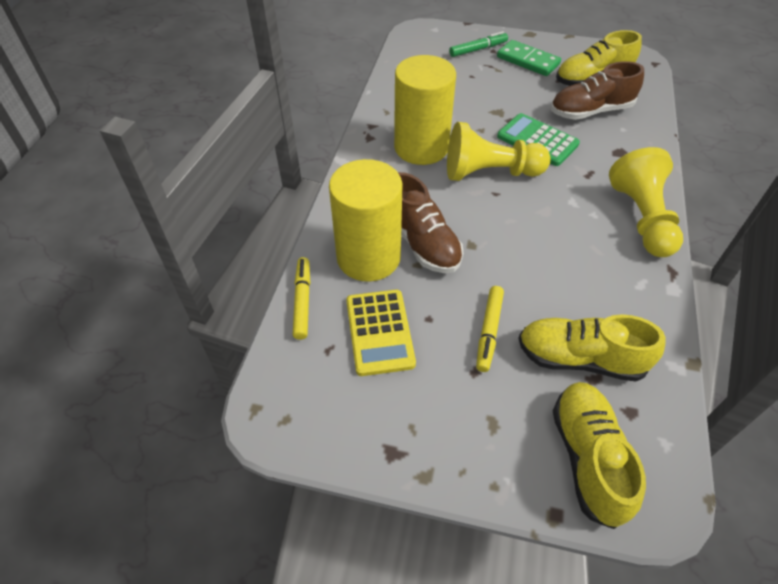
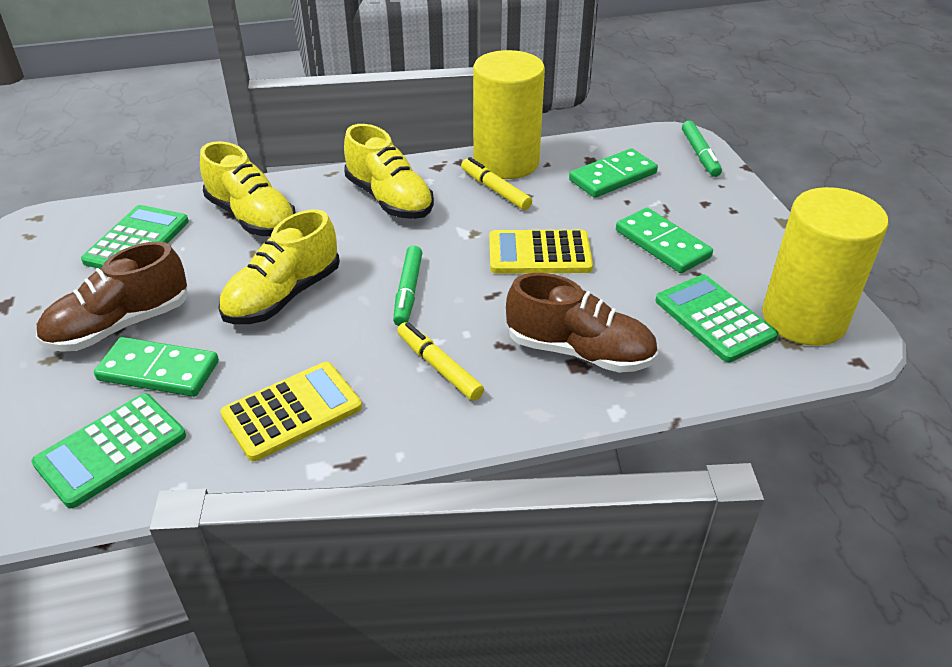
green calculator: [497,113,580,166] = 1 -> [31,394,186,508] [81,205,189,269] [655,275,778,362] = 3
green domino: [497,40,561,76] = 1 -> [94,337,219,397] [569,148,658,198] [616,208,713,273] = 3
green marker: [449,31,508,57] = 1 -> [393,246,422,326] [682,121,722,177] = 2
yellow calculator: [346,290,416,376] = 1 -> [220,362,362,461] [489,230,593,274] = 2
yellow pawn: [447,122,551,181] [609,147,683,257] = 2 -> none = 0

